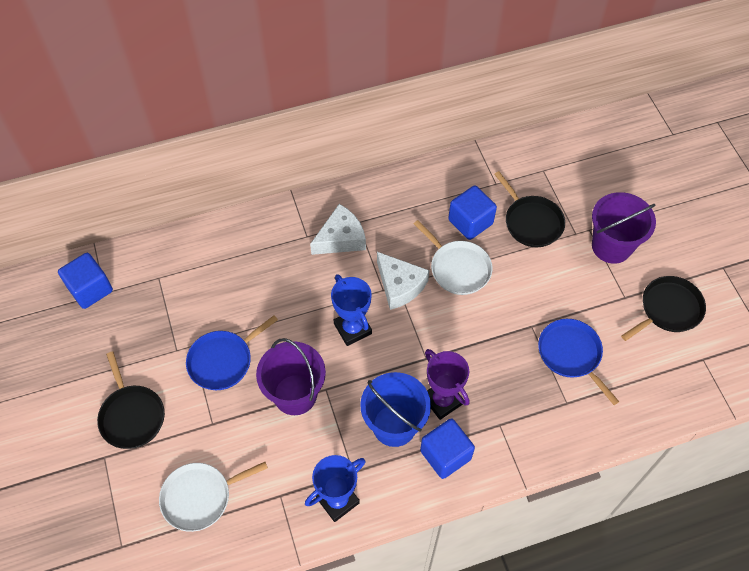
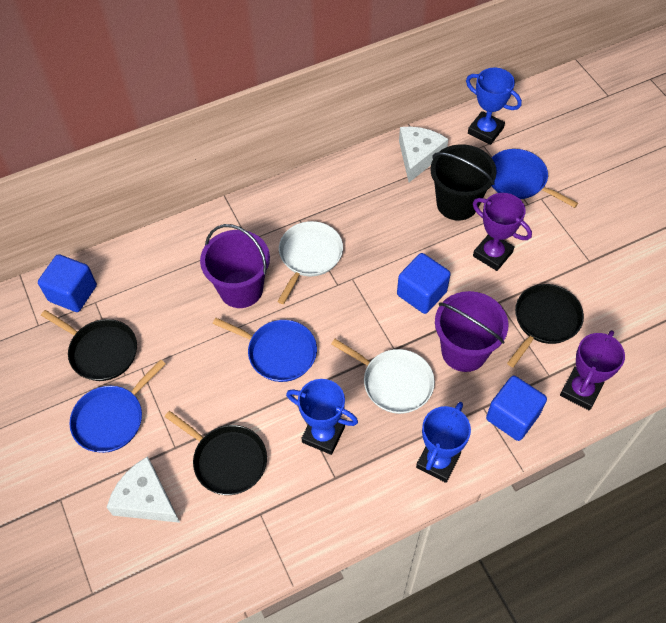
black bucket: none = 0 -> [431,144,497,221] = 1
blue bucket: [360,372,431,447] = 1 -> none = 0
blue pan: [186,315,278,390] [538,319,619,405] = 2 -> [69,359,165,453] [213,318,317,382] [492,149,578,208] = 3
blue trophy: [305,455,366,522] [331,274,372,346] = 2 -> [286,379,358,455] [416,402,471,483] [466,68,522,145] = 3
purple trophy: [425,349,469,420] = 1 -> [473,193,532,271] [560,330,625,411] = 2

